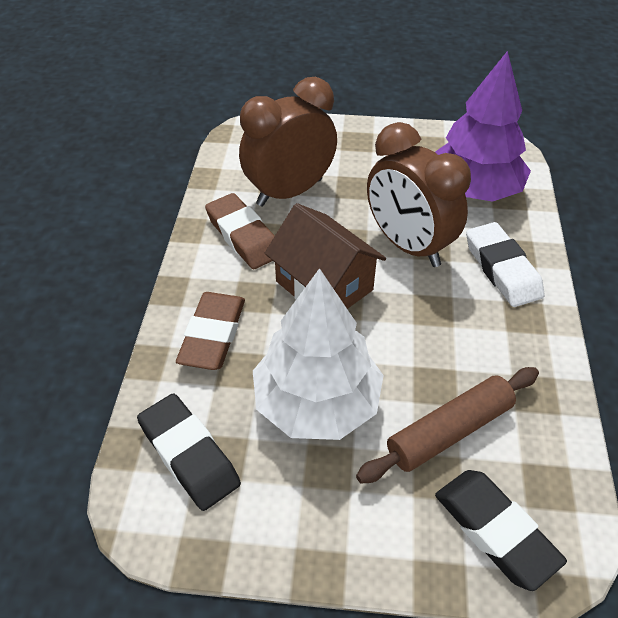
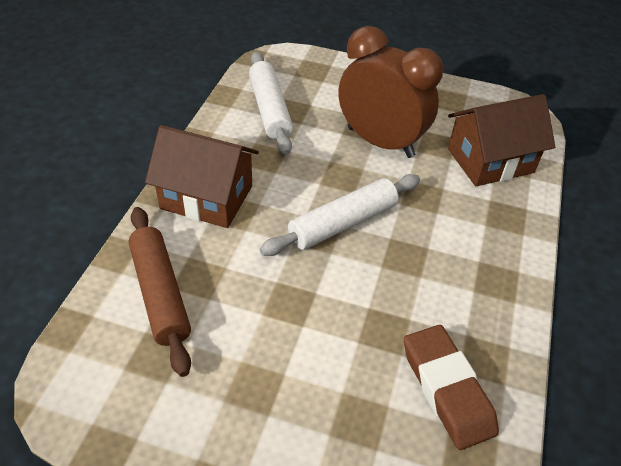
black eraser: [137,393,241,511] [435,470,567,591] = 2 -> none = 0
brown clock: [239,77,337,206] [367,122,471,267] = 2 -> [338,26,443,158] = 1
brown eraser: [176,292,245,370] [205,193,275,269] = 2 -> [404,325,499,450] = 1
brown house: [265,203,386,309] = 1 -> [145,125,259,228] [448,94,555,186] = 2
purple tree: [435,51,531,202] = 1 -> none = 0
white eraser: [466,222,545,307] = 1 -> none = 0
white rolling pin: none = 0 -> [249,51,293,155] [260,174,420,256] = 2
white tree: [253,268,384,440] = 1 -> none = 0

